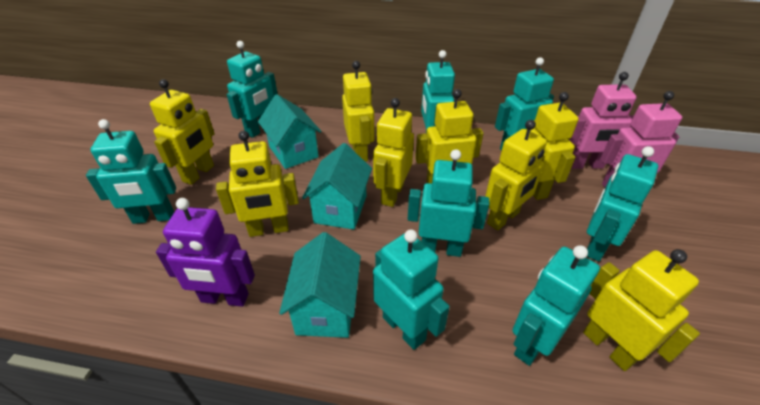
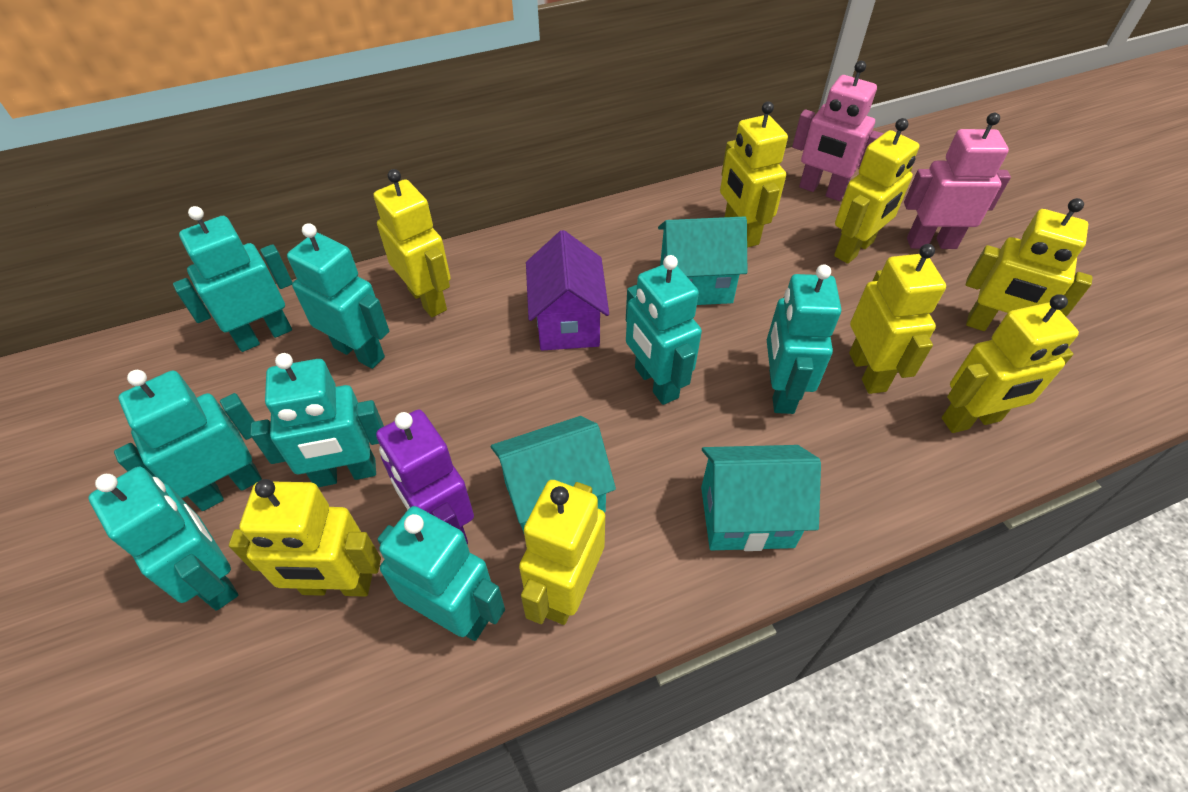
purple house: none = 0 -> [526,230,609,351] = 1

